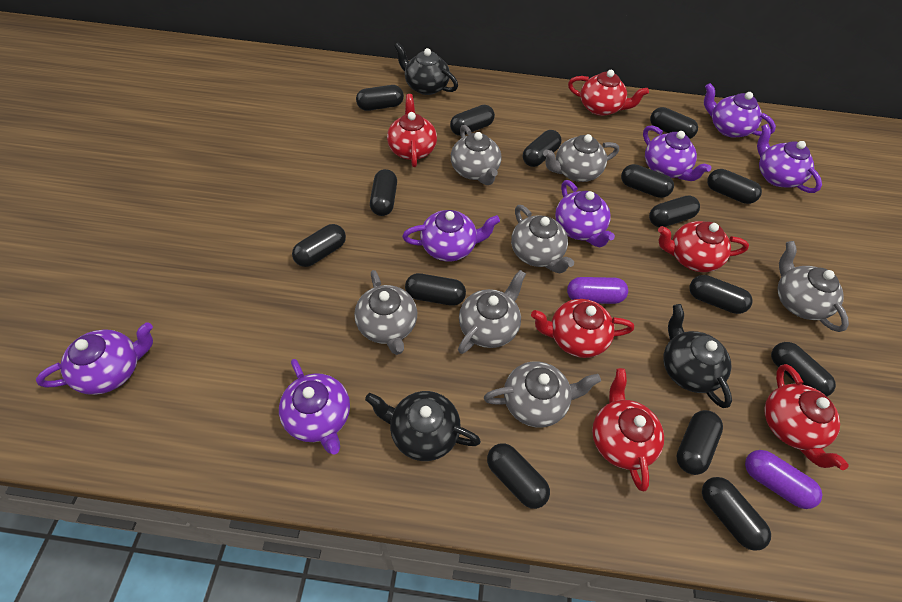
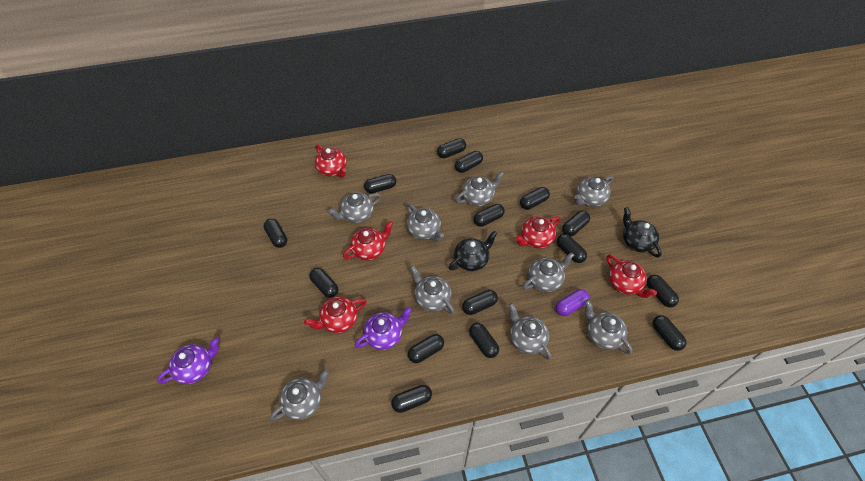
black teapot: [365,391,481,461] [394,43,458,95] [663,304,732,408] = 3 -> [449,231,497,271] [623,207,662,257] = 2
grey teapot: [354,270,417,355] [451,125,502,185] [458,270,526,354] [484,361,601,427] [511,205,574,273] [543,134,619,182] [777,241,849,332] = 7 -> [270,369,329,421] [328,192,381,223] [407,204,444,242] [410,265,455,314] [455,171,504,206] [509,303,552,360] [523,252,574,292] [574,176,613,207] [584,300,633,354] = 9
purple capsule: [567,277,628,304] [745,450,822,509] = 2 -> [556,289,589,316] = 1
purple teapot: [36,322,153,395] [279,359,350,454] [402,210,500,262] [555,180,615,247] [643,125,711,181] [704,83,776,137] [757,124,822,193] = 7 -> [157,338,219,384] [354,307,412,350] = 2
red teapot: [387,94,437,167] [531,299,634,358] [568,70,649,116] [592,368,664,491] [658,221,749,272] [764,364,849,470] = 6 -> [304,297,367,333] [315,144,347,177] [343,221,393,260] [515,216,561,248] [606,254,657,298] = 5

